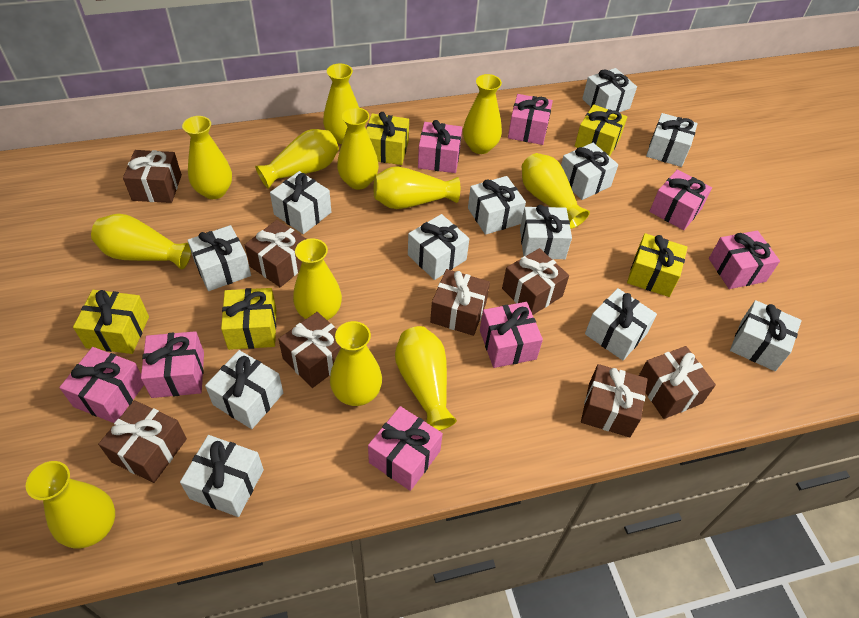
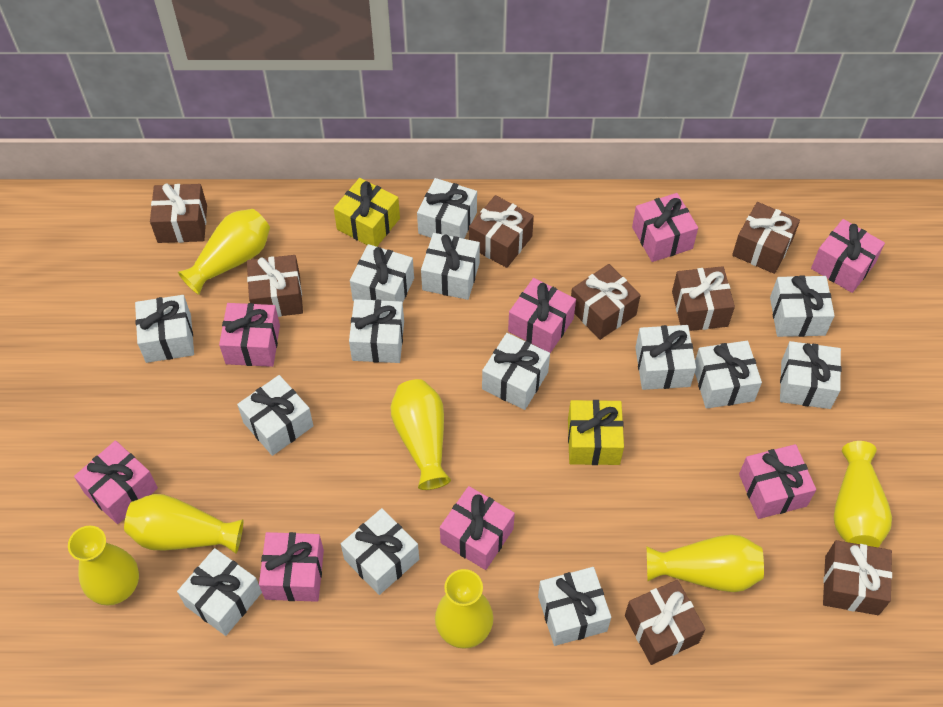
white gift: [180,435,264,517] [187,225,251,291] [205,350,283,429] [270,171,331,234] [408,214,469,280] [468,176,526,235] [520,205,572,259] [561,143,618,200] [582,68,637,112] [585,288,657,360] [646,113,698,167] [730,300,802,371] = 12 -> [135,295,194,363] [177,548,262,636] [237,375,313,456] [341,508,419,595] [349,299,404,363] [350,244,414,302] [417,178,477,239] [421,233,480,300] [482,333,550,410] [538,567,611,646] [635,325,696,390] [695,341,762,409] [770,276,835,337] [780,341,841,409] = 14
yellow gift: [73,290,149,354] [221,288,276,350] [366,112,409,165] [575,104,627,157] [627,233,688,297] = 5 -> [334,178,400,247] [568,400,624,465] = 2
yellow vase: [26,461,115,549] [91,213,191,270] [182,116,232,199] [255,129,339,189] [293,238,342,321] [323,64,359,144] [330,321,382,406] [337,107,379,190] [374,166,460,209] [395,326,457,431] [463,74,502,154] [522,153,590,229] = 12 -> [68,526,139,606] [124,494,243,554] [178,209,270,295] [391,379,451,490] [435,569,493,649] [647,534,764,592] [834,441,892,547] = 7

